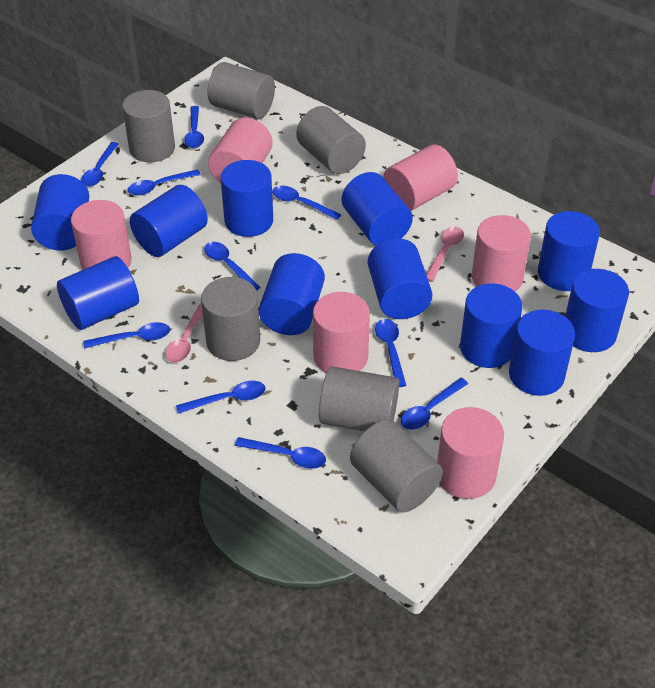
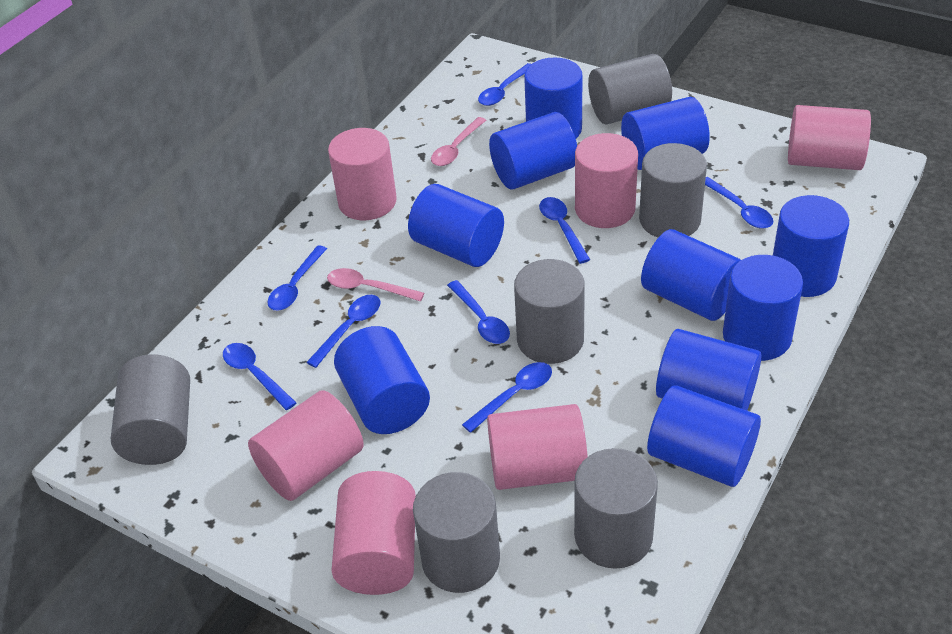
blue cylinder: [31,174,89,251] [57,256,139,330] [130,185,208,257] [221,160,273,237] [259,253,325,335] [342,172,413,246] [368,238,432,319] [460,283,522,368] [509,310,575,396] [538,211,600,291] [565,269,629,352] = 11 -> [334,326,430,434] [408,184,504,267] [489,112,577,189] [524,57,582,138] [621,97,710,170] [641,229,741,321] [647,385,761,487] [656,329,761,410] [723,255,803,361] [773,195,849,297] = 10
blue spoon: [81,142,119,187] [83,322,170,349] [128,169,201,195] [176,381,266,414] [184,106,204,148] [204,242,260,291] [235,437,326,469] [272,186,342,220] [375,319,406,387] [401,378,468,430] = 10 -> [223,343,296,410] [267,245,327,310] [306,295,380,368] [447,280,510,344] [462,362,552,433] [478,63,531,106] [539,197,590,264] [705,177,773,228] = 8

